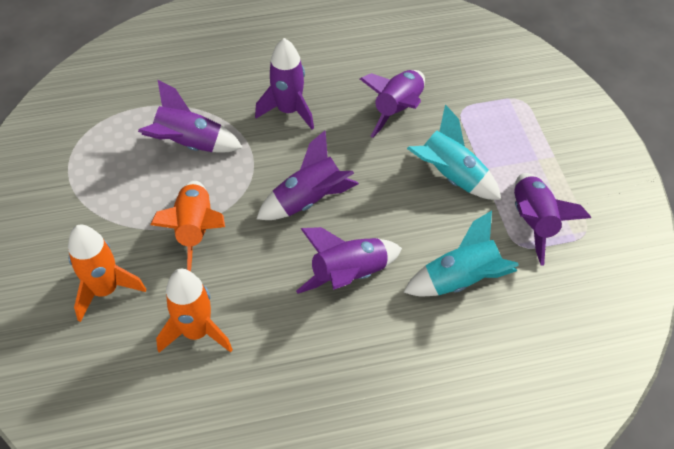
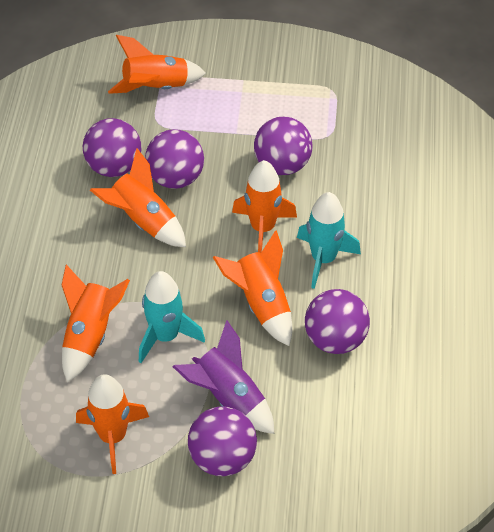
orange rocket: [68,225,146,322] [150,181,225,271] [156,269,233,353] = 3 -> [61,265,130,382] [76,374,149,474] [90,148,186,247] [108,35,206,94] [213,230,292,346] [232,160,297,253] = 6
purple ball: none = 0 -> [83,118,142,177] [145,129,204,189] [188,406,257,476] [254,117,312,175] [305,289,370,354] = 5
purple rocket: [138,80,243,152] [255,38,314,130] [257,130,359,220] [296,227,402,294] [360,70,425,138] [514,173,591,266] = 6 -> [172,320,274,434] = 1

